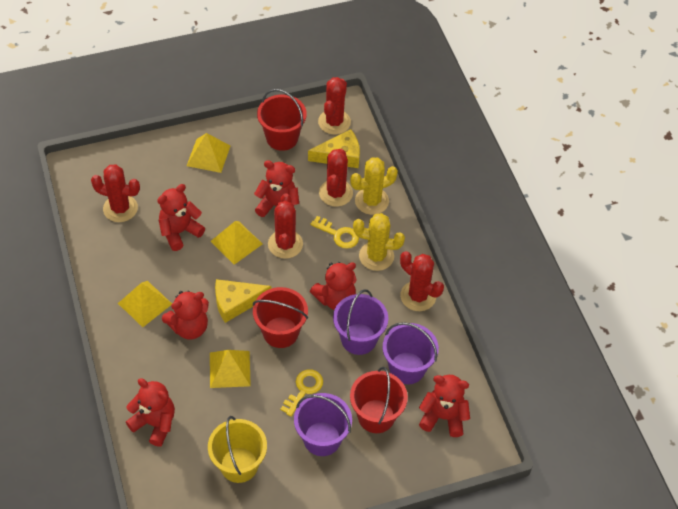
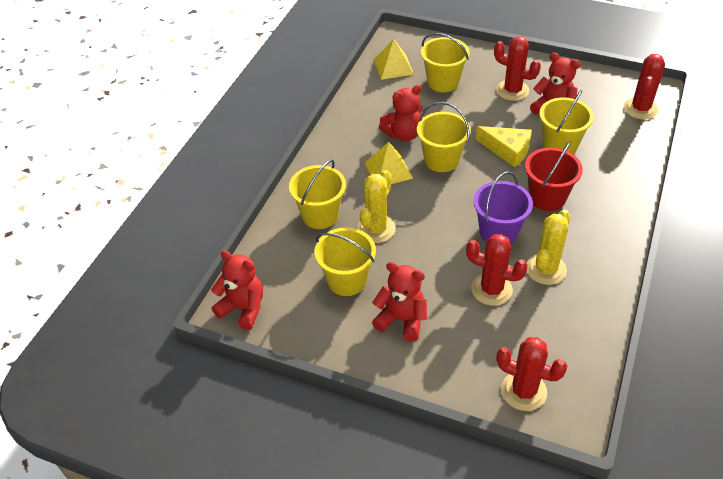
purple bucket: [294,393,352,456] [333,289,388,355] [383,322,439,384] = 3 -> [473,171,533,244] = 1
red bucket: [253,287,308,348] [257,89,307,151] [350,367,408,433] = 3 -> [525,141,583,211] = 1
red cactus: [91,164,140,222] [268,193,303,259] [318,77,351,135] [319,149,353,207] [400,251,444,311] = 5 -> [466,234,528,306] [494,36,541,101] [496,337,567,411] [624,54,665,119] = 4
red teddy bear: [126,378,175,447] [157,184,205,251] [162,290,209,340] [254,160,299,217] [310,262,357,310] [419,375,470,437] = 6 -> [211,250,263,330] [372,262,427,342] [379,84,423,141] [530,53,580,115] = 4
yellow bucket: [208,416,267,483] = 1 -> [289,159,346,229] [314,227,376,296] [417,102,471,172] [421,33,470,92] [539,90,594,154] = 5
yellow cheese: [215,279,271,323] [308,129,360,168] = 2 -> [476,126,532,167] = 1
yellow key: [280,369,323,417] [310,216,359,249] = 2 -> none = 0
yellow pyramid: [118,281,172,327] [187,133,230,173] [210,221,262,265] [210,350,251,388] = 4 -> [365,142,413,184] [374,39,414,80] = 2

